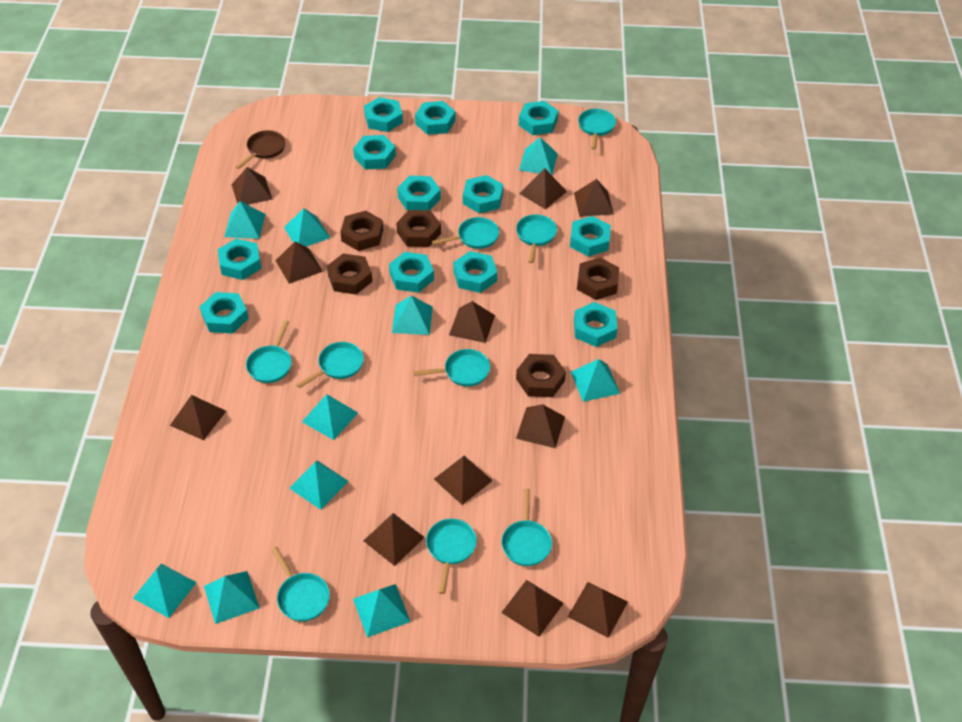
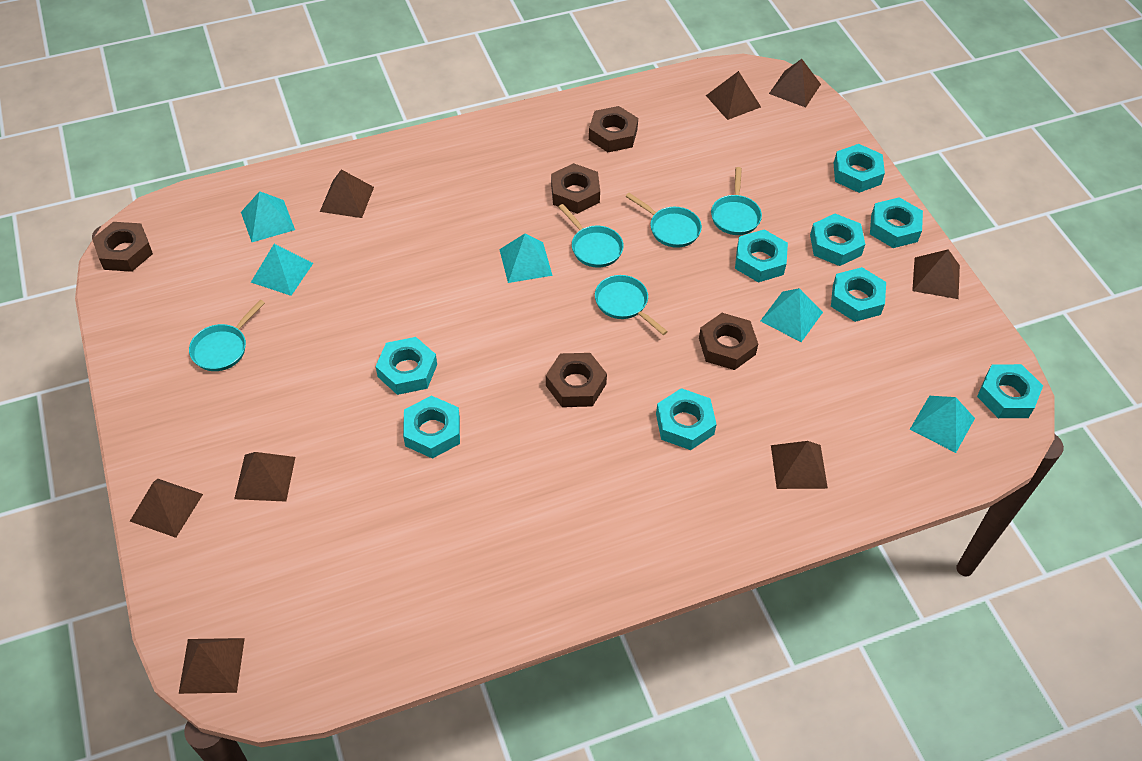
brown pan: [236,130,285,169] = 1 -> none = 0
brown pyramid: [170,395,226,440] [231,167,272,205] [275,241,323,284] [364,513,425,566] [434,456,493,505] [449,301,495,343] [501,580,564,637] [516,404,565,448] [519,168,567,209] [568,582,628,638] [574,179,614,217] = 11 -> [130,478,203,538] [179,638,245,694] [234,452,295,502] [320,169,374,218] [706,71,761,120] [769,59,821,108] [771,441,828,489] [912,249,960,299] = 8
turquoise nut: [200,292,249,333] [218,238,261,280] [353,135,396,170] [364,97,403,132] [389,252,434,293] [397,176,441,211] [415,101,456,135] [453,251,497,293] [463,175,503,214] [519,101,558,135] [570,216,611,257] [574,302,618,347] = 12 -> [376,337,437,395] [403,396,460,459] [656,388,717,450] [735,229,788,282] [810,214,865,266] [831,267,886,322] [834,144,885,193] [870,197,923,248] [977,364,1043,418] = 9
turquoise pan: [246,320,292,383] [272,547,330,622] [296,342,364,388] [413,349,490,387] [426,519,477,594] [432,217,499,249] [501,488,552,566] [516,214,557,263] [578,109,616,150] = 9 -> [189,300,265,371] [558,204,624,267] [595,275,668,335] [625,193,702,248] [711,167,762,235] = 5
turquoise pyramid: [133,564,197,618] [204,571,260,624] [224,201,265,239] [284,208,330,247] [290,460,349,510] [302,394,358,440] [353,584,411,637] [392,296,433,335] [519,137,558,175] [571,359,620,402] = 10 -> [241,191,295,242] [251,244,313,296] [499,233,553,283] [760,288,823,342] [910,396,975,453] = 5

